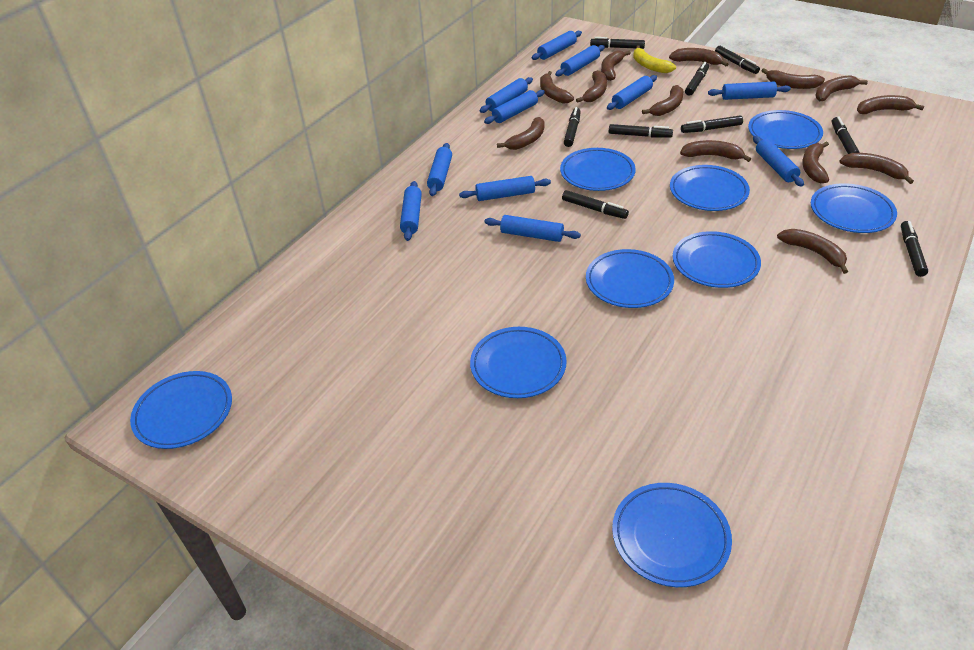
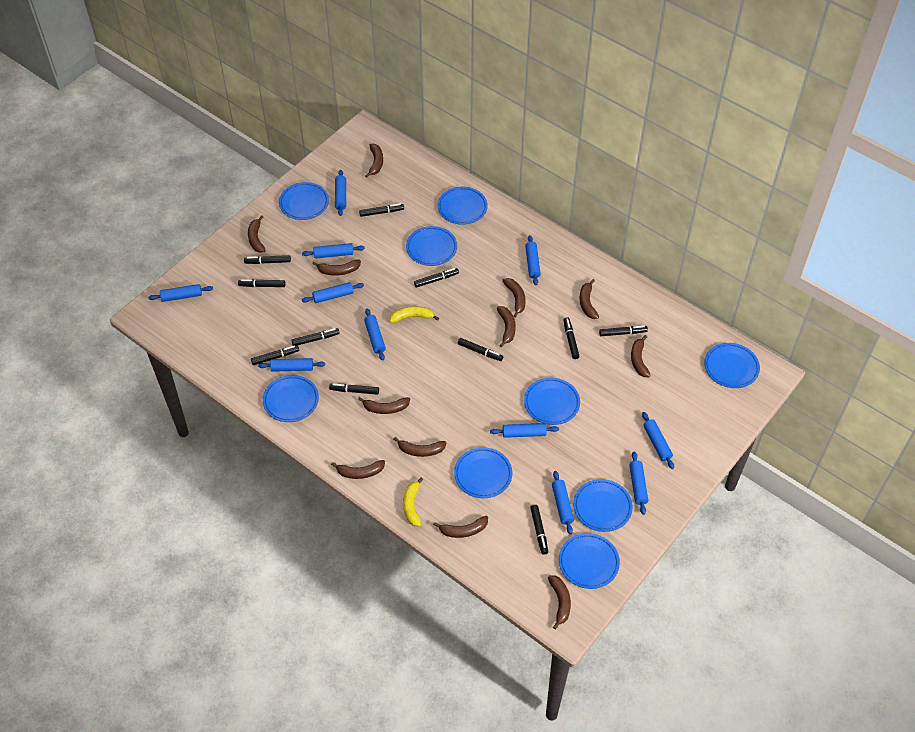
black marker: [562,190,629,219] [564,107,581,147] [590,37,645,49] [609,124,673,138] [681,115,743,133] [685,62,709,96] [715,46,760,74] [832,117,860,154] [901,221,928,277] = 9 -> [238,279,285,287] [244,255,291,264] [251,345,299,365] [291,328,340,346] [329,383,379,395] [359,204,404,217] [414,268,459,288] [458,338,503,361] [530,505,548,555] [563,317,579,359] [599,326,648,336] = 11
brown banana: [497,117,545,150] [540,71,574,104] [576,70,607,103] [601,50,631,81] [642,85,683,116] [669,48,728,66] [680,140,751,162] [761,68,825,89] [777,229,848,274] [802,141,829,183] [815,75,868,101] [839,153,914,184] [857,95,924,114] = 13 -> [248,216,266,253] [312,260,361,276] [331,460,385,479] [358,397,410,414] [365,144,383,178] [394,437,446,457] [433,516,488,538] [497,306,516,347] [502,278,525,318] [548,575,571,630] [579,279,599,319] [631,335,651,377] = 12
yellow banana: [633,45,676,73] = 1 -> [389,306,439,323] [403,477,423,527] = 2

